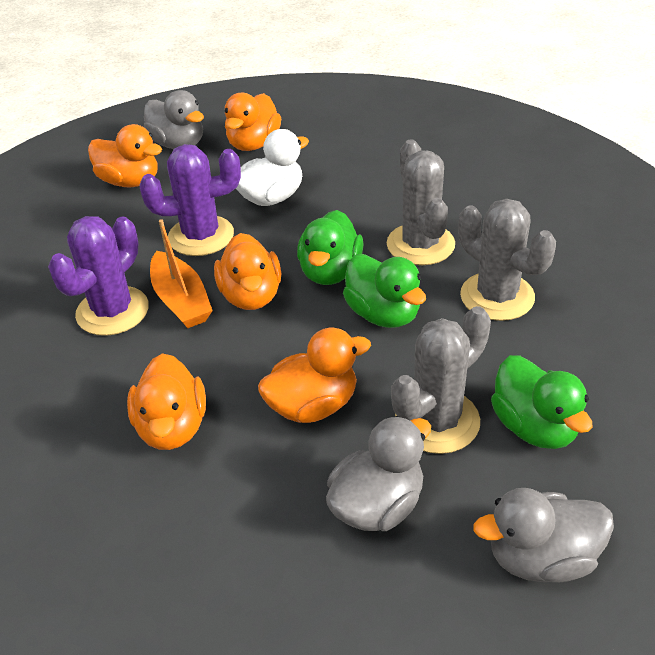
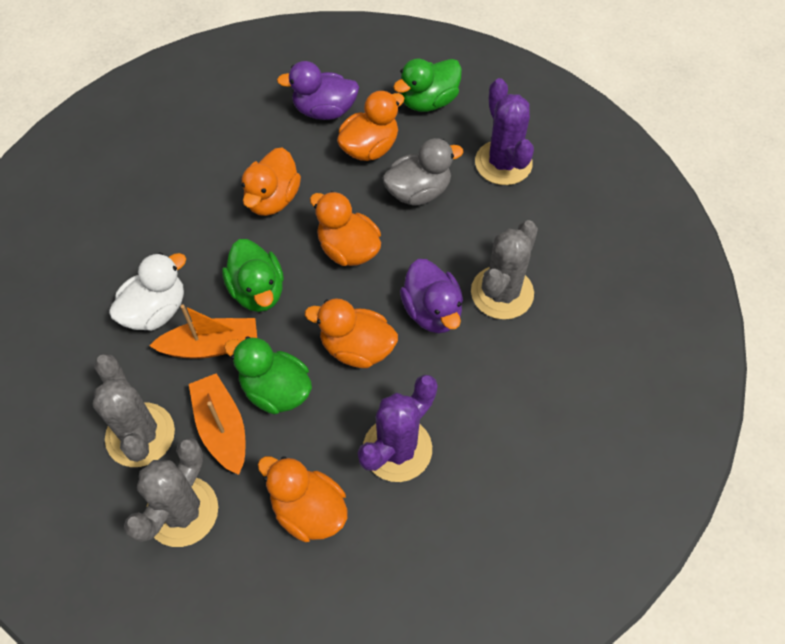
grey duck: [144,90,204,149] [326,416,431,531] [473,488,614,582] = 3 -> [382,138,464,205] = 1
orange boat: [150,219,213,328] = 1 -> [149,305,257,359] [189,373,245,475] = 2
purple duck: none = 0 -> [277,61,359,120] [400,259,463,333] = 2

